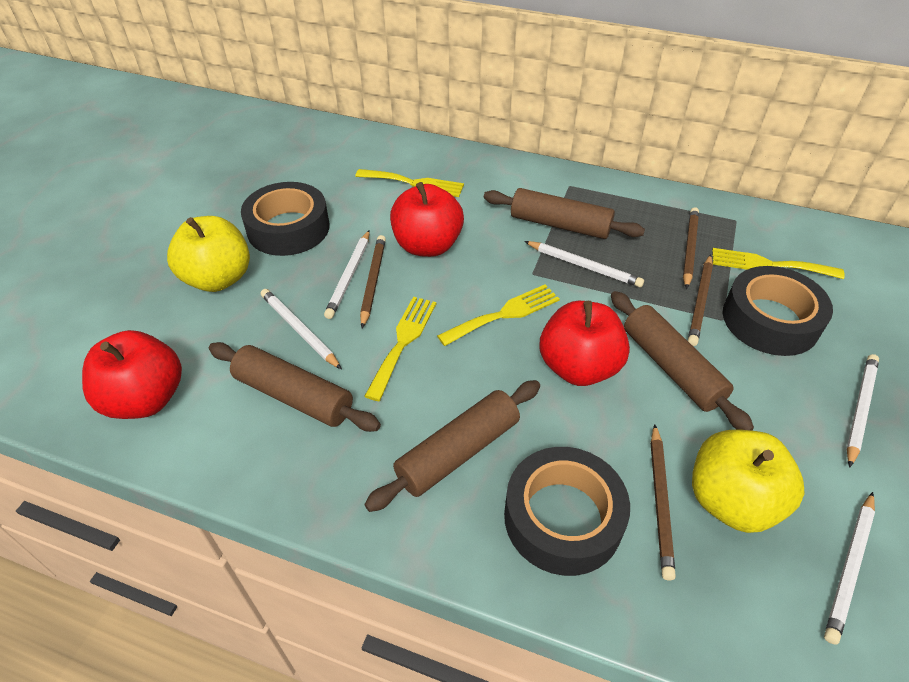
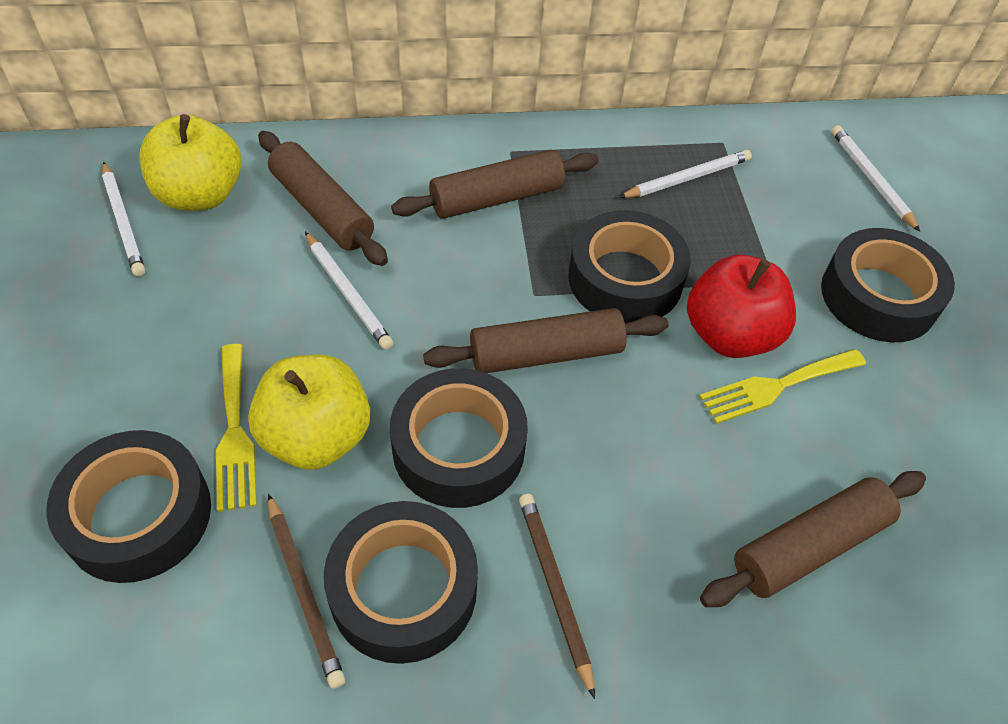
black tape: [241,182,330,256] [504,447,630,576] [723,266,833,356] = 3 -> [46,430,211,583] [324,501,478,664] [390,368,528,508] [568,210,691,323] [821,228,955,342] = 5
brown pencil: [360,235,386,328] [651,424,676,580] [683,207,699,289] [688,255,713,346] = 4 -> [268,494,345,689] [519,494,595,699] = 2
red apple: [82,330,182,419] [390,182,464,257] [540,301,630,386] = 3 -> [687,255,796,358] = 1
white pencil: [261,289,342,370] [324,231,370,319] [524,241,644,287] [824,492,875,645] [846,354,879,468] = 5 -> [102,162,145,276] [305,232,393,350] [618,150,752,198] [832,125,920,232] = 4
yellow fork: [355,169,464,197] [364,297,436,401] [437,285,560,346] [712,248,845,279] = 4 -> [216,344,257,512] [699,349,866,424] = 2

